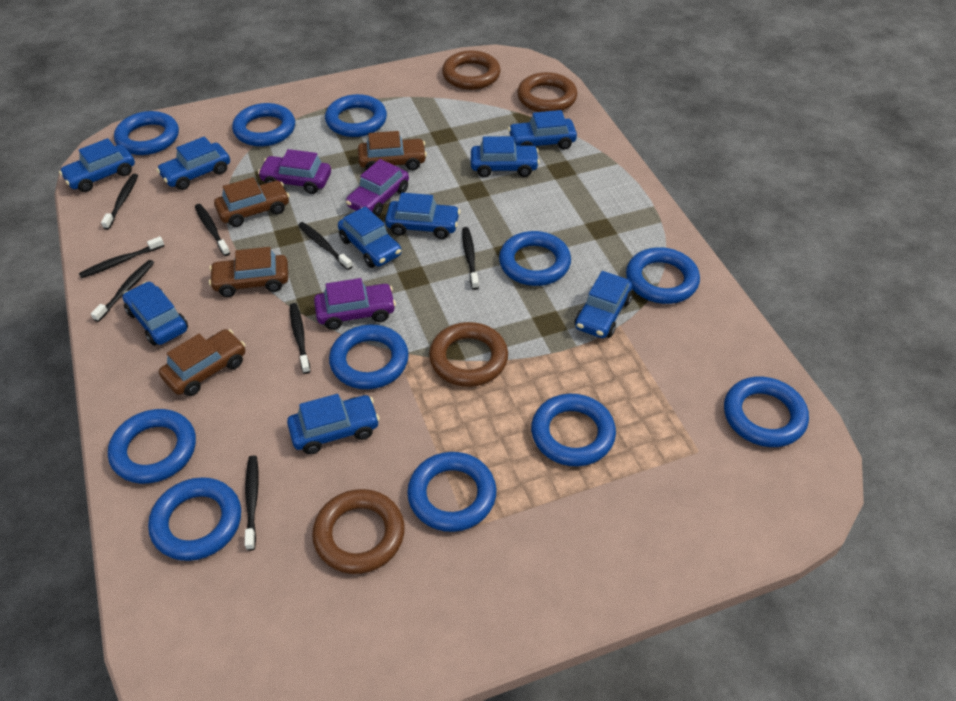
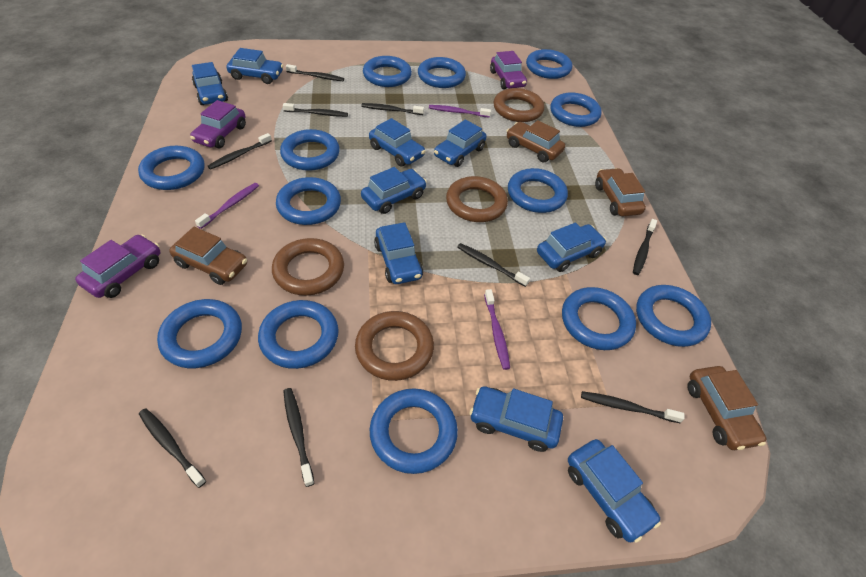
black toothbrush: [79,236,164,278] [91,260,154,322] [101,174,138,230] [195,204,230,256] [245,455,259,551] [290,303,311,374] [298,222,353,270] [462,227,479,290] = 8 -> [139,408,206,488] [208,133,272,170] [283,103,348,117] [283,388,315,487] [286,64,344,81] [361,103,424,115] [457,243,530,287] [581,391,685,423] [633,219,657,275] = 9
blue ring: [108,409,196,484] [114,111,179,155] [148,477,241,561] [232,103,295,146] [325,94,387,137] [329,325,409,389] [407,452,496,532] [499,231,571,286] [531,394,616,466] [626,247,700,304] [724,377,809,447] = 11 -> [138,146,205,190] [157,299,242,368] [258,300,339,369] [276,177,341,225] [280,129,340,171] [363,56,412,87] [370,389,458,474] [418,57,466,88] [508,168,568,213] [526,49,572,79] [550,92,602,127] [562,287,636,350] [636,285,711,347] = 13
purple toothbrush: none = 0 -> [195,183,259,229] [429,105,491,118] [484,289,510,370] = 3

